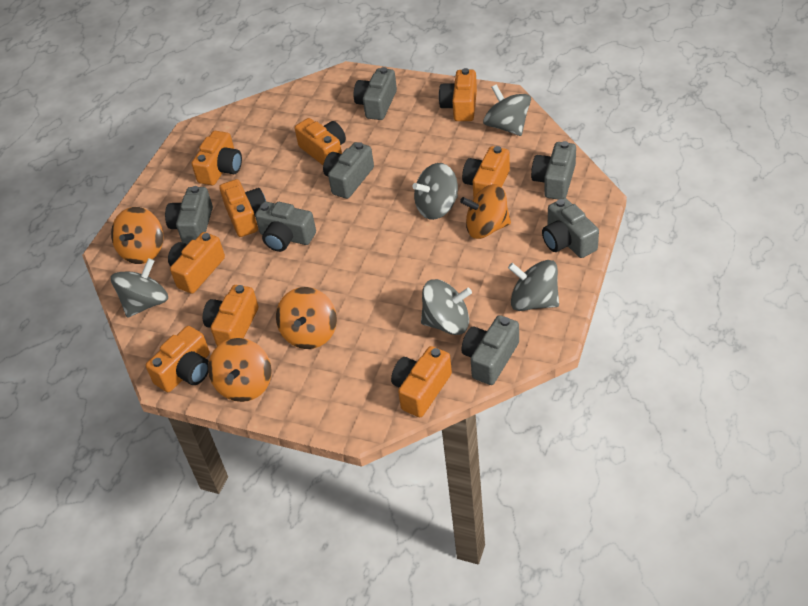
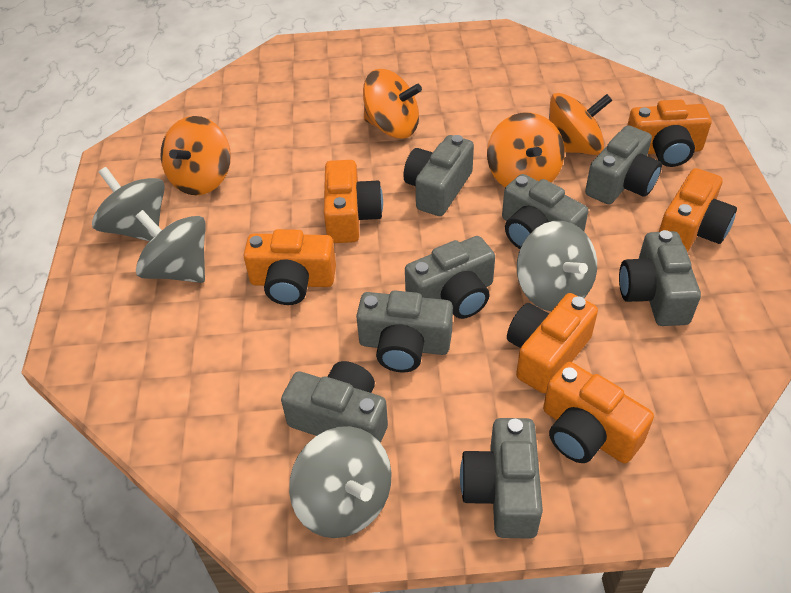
grey camera: [165,186,213,244] [255,202,316,252] [323,142,374,199] [353,67,397,120] [461,315,519,385] [531,141,576,200] [542,198,599,258] = 7 -> [281,361,388,443] [356,290,453,373] [404,135,474,216] [405,236,495,319] [460,418,543,539] [502,174,588,249] [585,125,662,204] [619,230,701,326] = 8
grey spinning top: [111,258,168,318] [413,163,458,220] [421,279,472,335] [483,84,531,136] [508,260,559,311] = 5 -> [92,167,165,241] [135,210,205,283] [289,426,392,538] [517,221,597,311] = 4
orange camera: [146,326,210,392] [168,232,225,294] [192,131,242,185] [203,285,259,346] [219,179,266,237] [295,118,346,165] [391,346,452,417] [439,68,477,121] [462,146,510,198] = 9 -> [243,229,336,305] [324,160,383,243] [507,293,598,393] [543,362,654,463] [627,100,712,167] [659,168,737,252] = 6

